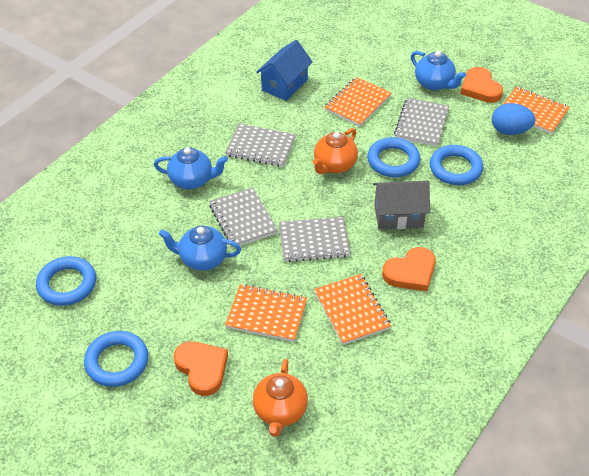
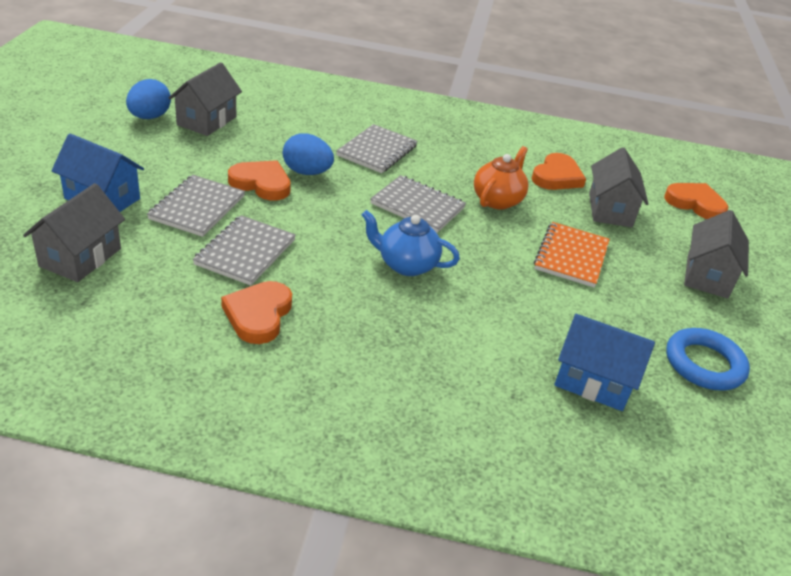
blue egg: [492,103,535,135] = 1 -> [126,79,171,119] [283,133,334,175] = 2
blue house: [256,40,313,101] = 1 -> [51,134,144,212] [554,314,655,411] = 2
blue ring: [36,256,96,306] [84,331,148,387] [367,137,420,177] [430,145,483,185] = 4 -> [666,328,750,390] = 1
blue teapot: [154,147,228,189] [159,226,241,271] [411,51,466,91] = 3 -> [362,210,460,276] = 1
grey house: [373,180,430,229] = 1 -> [23,183,125,282] [169,62,242,136] [589,147,648,227] [684,210,749,299] = 4
orange heart: [174,341,228,396] [382,247,436,291] [460,67,503,103] = 3 -> [221,281,292,344] [228,160,291,201] [532,153,586,190] [664,183,728,219] = 4
orange notebook: [225,284,307,342] [314,274,391,345] [324,77,391,127] [502,87,570,134] = 4 -> [534,222,610,288] = 1
orange teapot: [253,359,308,437] [313,128,358,174] = 2 -> [474,146,529,210] = 1

